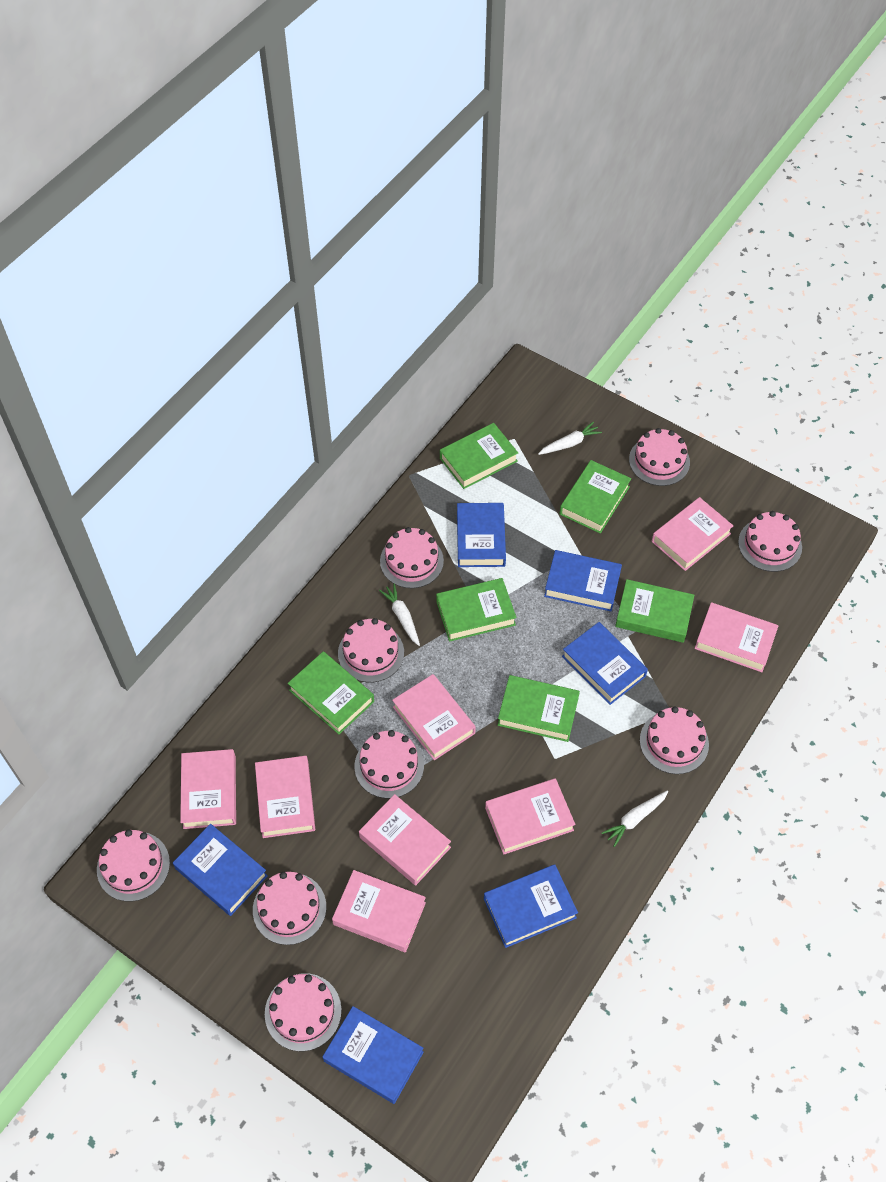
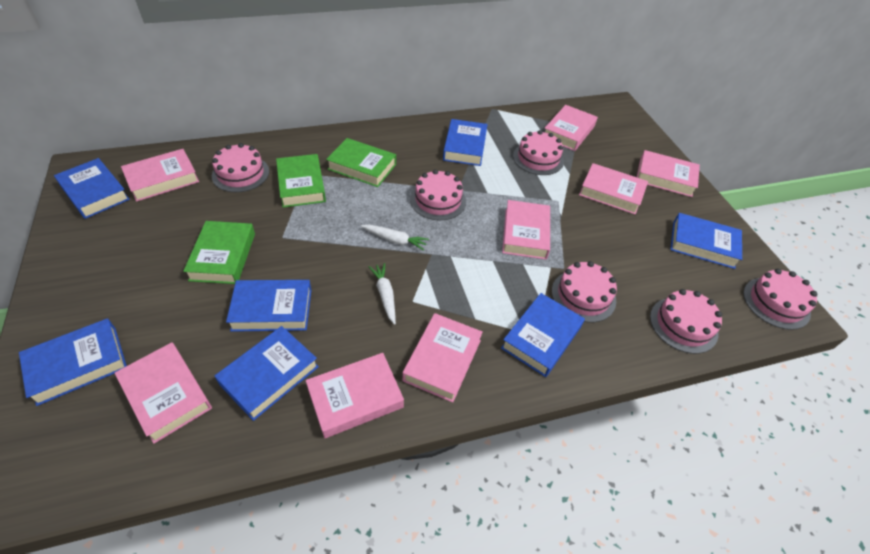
blue book: [173,824,268,916] [322,1006,424,1104] [457,503,506,567] [484,864,578,948] [544,550,622,611] [562,622,648,705] = 6 -> [19,318,127,406] [54,158,130,219] [215,326,319,421] [226,280,311,332] [443,119,488,166] [501,293,585,377] [670,213,742,269] = 7
green book: [288,651,374,734] [436,578,517,642] [440,423,518,489] [498,675,580,742] [560,460,631,534] [615,579,694,643] = 6 -> [183,221,255,284] [276,154,326,208] [326,138,396,187] = 3
pink cake: [97,829,170,902] [253,872,326,945] [265,973,342,1051] [338,618,404,682] [354,730,424,798] [380,527,444,588] [629,428,690,486] [640,706,709,774] [738,511,802,572] = 9 -> [212,143,269,192] [410,170,466,220] [513,130,564,175] [552,261,617,323] [650,289,722,354] [743,269,817,330] = 6
white carrot: [379,584,420,646] [538,421,602,455] [602,791,668,847] = 3 -> [361,225,429,251] [368,263,396,325] = 2

